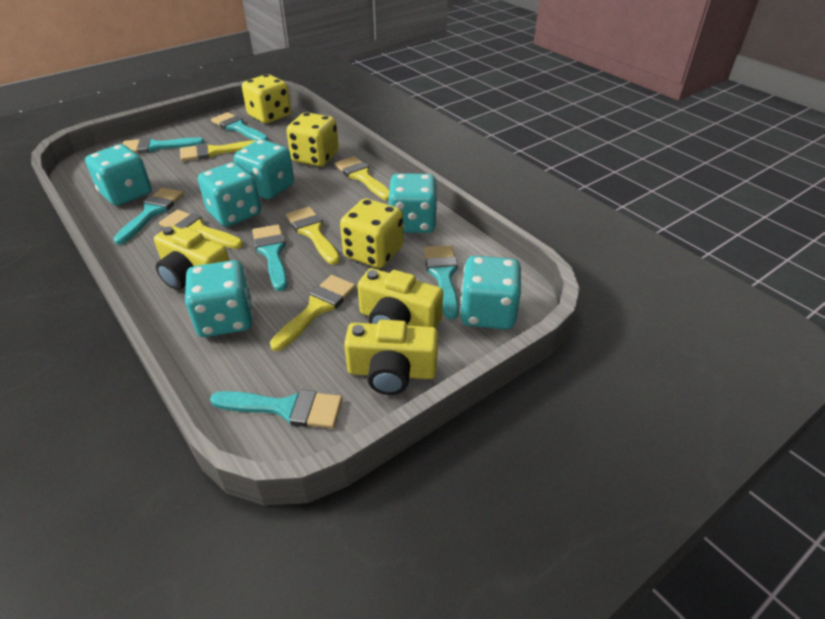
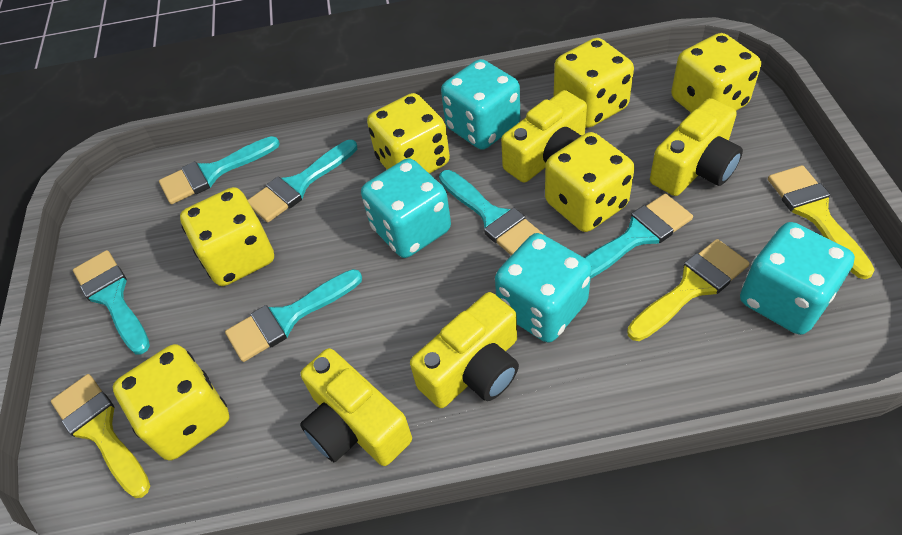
turquoise dice: [85,144,152,206] [185,260,253,337] [198,162,261,227] [234,139,294,199] [389,173,437,233] [460,256,521,329] = 6 -> [361,158,451,258] [441,59,520,150] [495,233,592,343] [740,222,855,335] = 4
yellow brush: [159,210,243,249] [180,140,257,161] [270,275,356,351] [286,206,340,265] [335,156,389,200] = 5 -> [51,374,150,498] [627,239,750,341] [768,165,875,279] = 3
yellow camera: [154,225,229,290] [344,320,438,395] [358,268,443,328] = 3 -> [300,348,412,466] [410,292,519,408] [501,90,587,183] [650,98,743,196] = 4
yellow dice: [242,74,291,123] [286,112,339,167] [340,199,403,268] = 3 -> [113,344,229,461] [180,187,274,286] [367,93,450,174] [545,132,634,232] [554,38,634,128] [671,33,761,113] = 6

